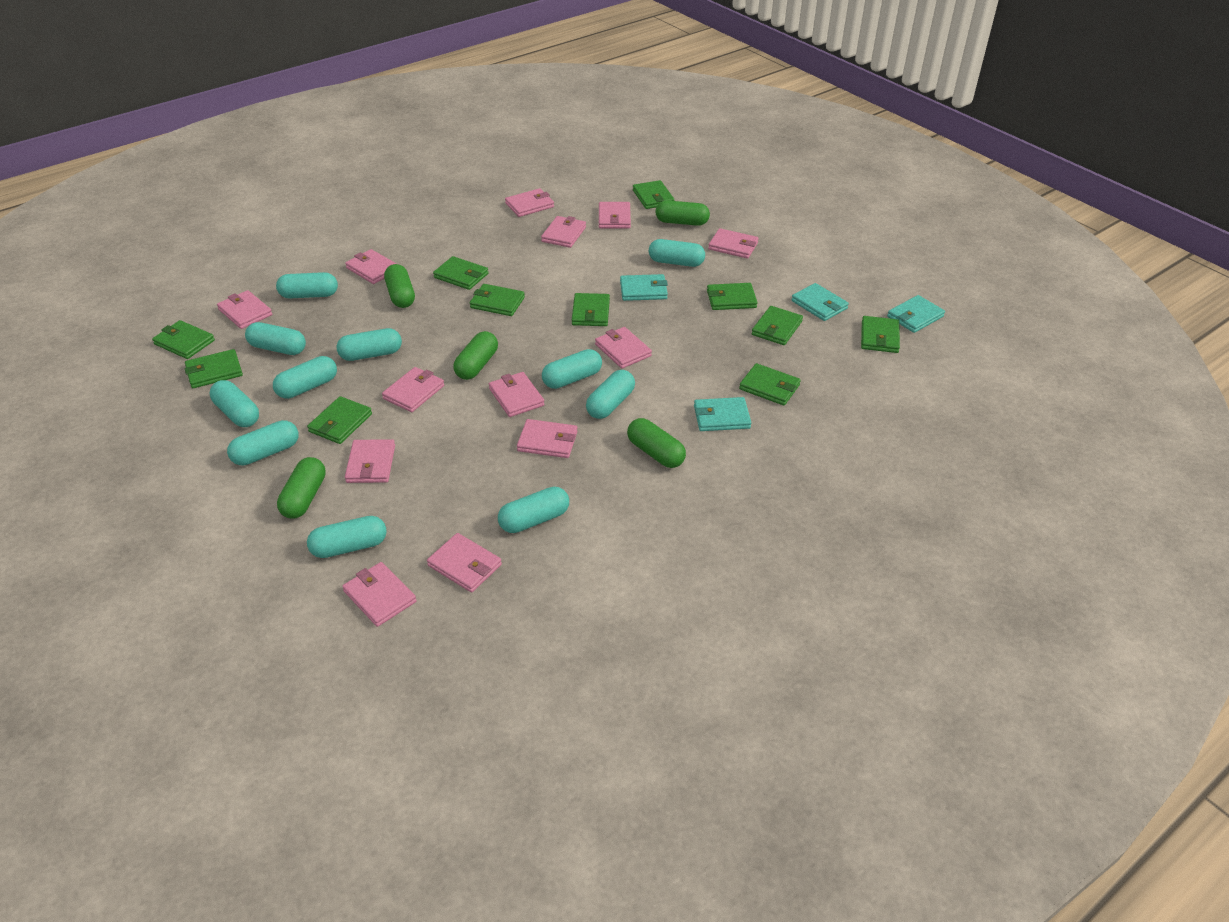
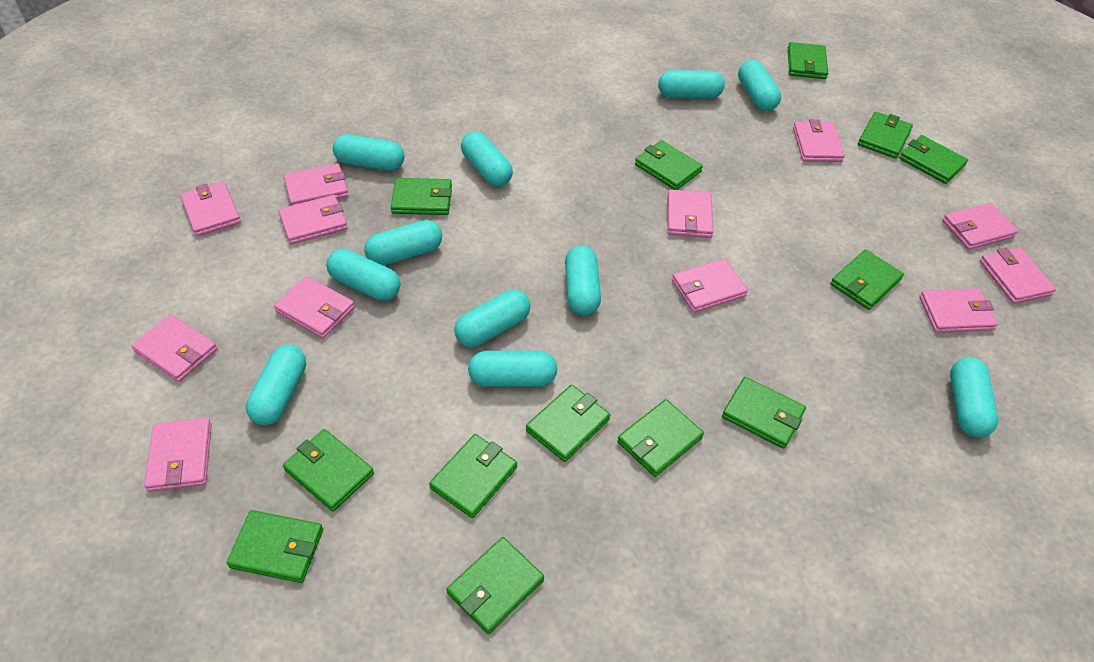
green capsule: [277,457,326,519] [384,264,415,308] [453,331,498,380] [627,418,686,468] [656,200,710,226] = 5 -> none = 0
green wallet: [152,320,215,359] [185,349,243,388] [307,396,372,444] [433,256,489,290] [470,284,525,316] [572,293,610,326] [633,180,674,209] [707,283,758,310] [739,363,801,405] [752,306,803,345] [861,316,900,353] = 11 -> [227,510,323,583] [283,429,374,512] [391,178,452,215] [429,434,517,518] [447,537,544,634] [526,385,610,462] [617,399,704,477] [635,140,703,190] [722,377,806,449] [788,42,828,79] [830,249,904,310] [858,112,913,159] [899,135,968,184] = 13
pink wallet: [217,290,272,329] [342,562,417,627] [345,249,396,284] [345,439,395,483] [382,367,444,412] [427,533,502,592] [489,372,545,417] [505,188,554,217] [517,419,578,458] [541,216,586,248] [595,327,652,369] [599,202,631,228] [708,228,759,259] = 13 -> [132,314,217,382] [144,418,212,492] [180,181,241,236] [274,276,355,338] [278,195,348,244] [284,163,349,206] [667,189,713,238] [672,259,748,313] [793,119,845,162] [919,289,998,333] [942,203,1018,250] [980,247,1056,304] = 12
turquoise wallet: [620,274,668,301] [694,397,751,431] [791,283,849,321] [887,295,945,333] = 4 -> none = 0

